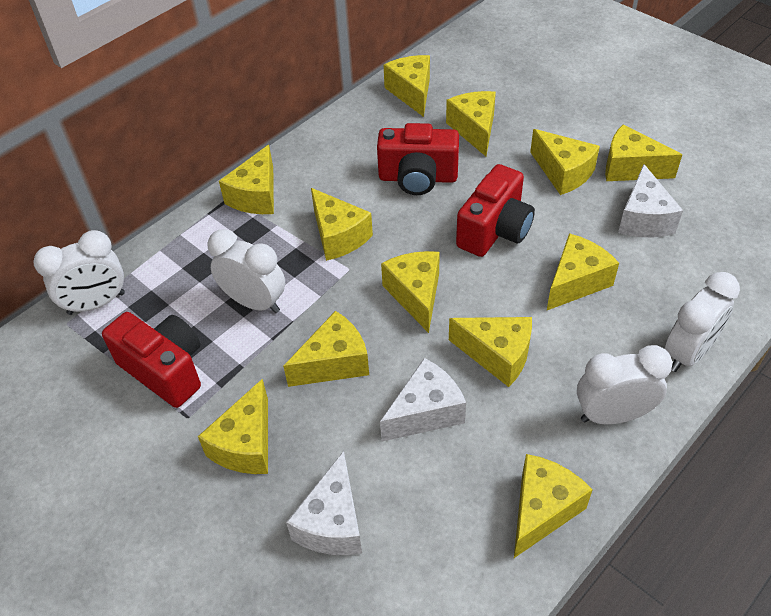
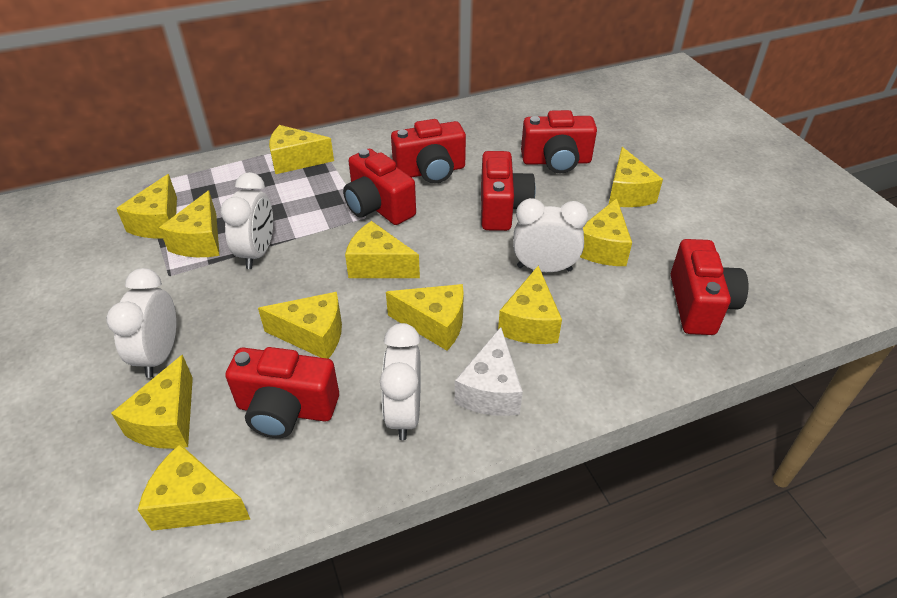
red camera: [102,312,201,408] [377,123,459,195] [456,164,535,257] = 3 -> [225,347,339,438] [343,149,416,225] [391,119,466,184] [481,151,536,231] [521,110,597,173] [671,239,748,335] = 6
white cheese: [286,451,362,555] [380,358,466,441] [618,164,683,237] = 3 -> [455,327,523,416] = 1
yellow cheese: [198,379,268,474] [219,145,274,214] [283,311,369,387] [311,188,373,261] [381,251,440,333] [384,55,430,117] [446,91,496,156] [449,317,532,387] [514,454,593,558] [530,129,600,195] [547,233,619,310] [605,125,682,181] = 12 -> [111,355,193,449] [116,174,177,238] [138,444,251,531] [159,190,220,257] [258,292,342,359] [269,125,334,174] [345,221,420,278] [386,284,464,351] [498,266,562,344] [580,198,632,266] [608,147,663,207] = 11

